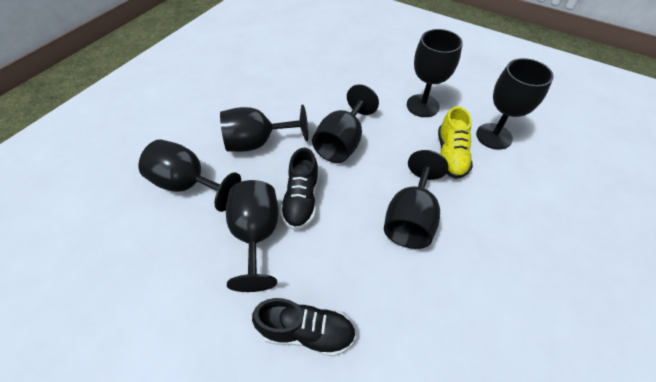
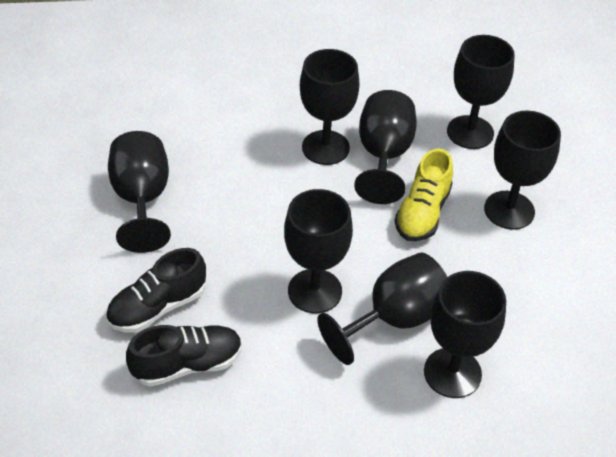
black goblet: [138,139,241,212] [220,105,308,152] [226,180,279,292] [312,85,379,163] [384,150,448,249] [407,29,463,117] [476,58,554,150] = 7 -> [108,131,171,253] [284,189,353,313] [300,49,360,165] [317,252,447,365] [354,90,417,204] [424,271,506,398] [447,35,515,149] [484,111,561,230] = 8

